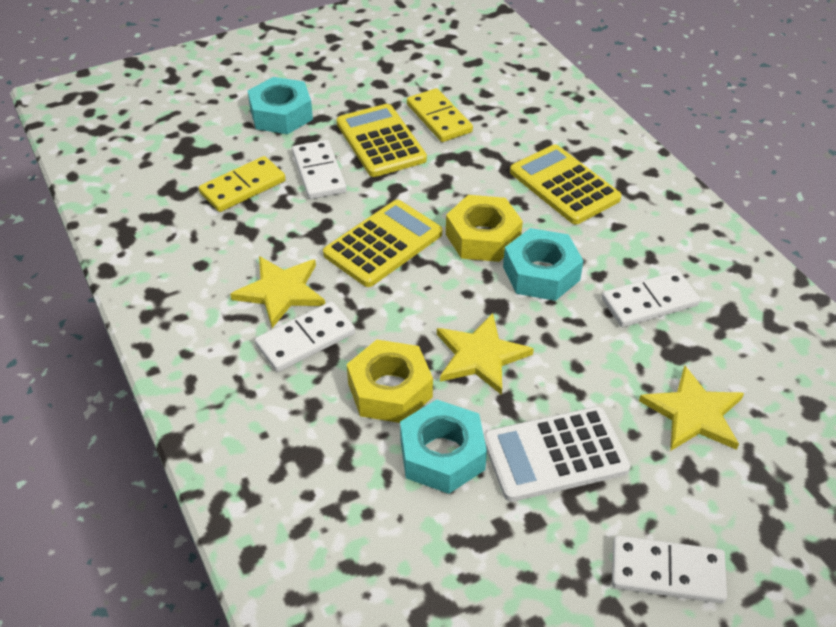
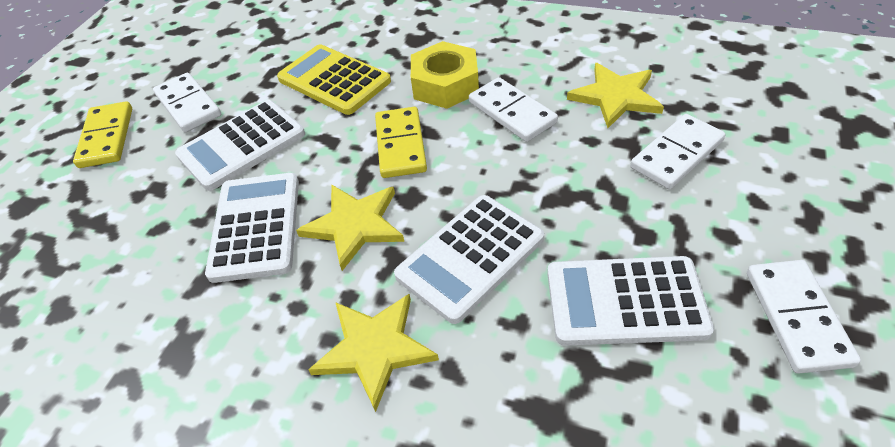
turquoise nut: [248,77,313,134] [400,399,487,494] [503,228,583,301] = 3 -> none = 0
white calculator: [484,406,631,502] = 1 -> [175,100,305,191] [205,173,299,283] [394,195,544,324] [547,256,714,346] = 4
yellow calculator: [323,200,442,287] [337,104,427,177] [510,144,622,224] = 3 -> [277,44,391,115] = 1
yellow nut: [347,340,433,423] [446,195,523,262] = 2 -> [411,41,479,109] = 1

